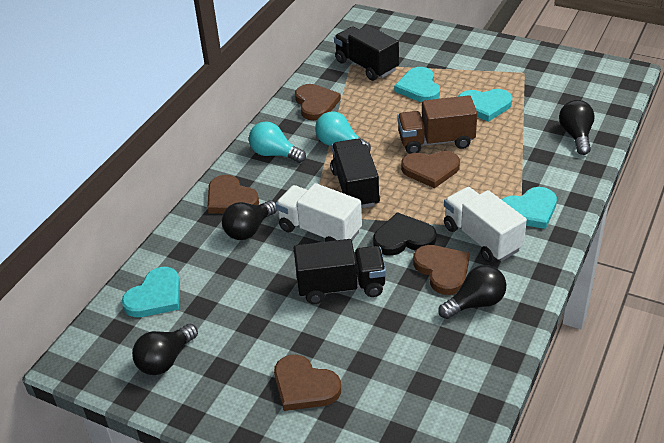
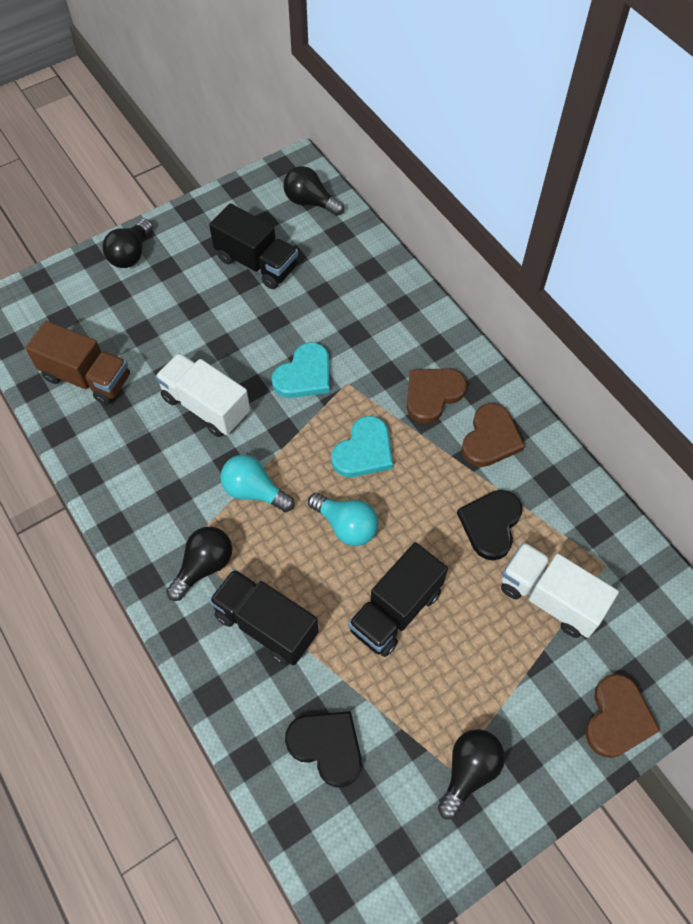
black heart: [373,212,436,255] = 1 -> [285,711,362,787] [457,490,522,560] = 2
brown heart: [208,175,259,214] [274,355,341,411] [295,84,341,121] [401,151,460,188] [413,245,470,295] = 5 -> [407,368,467,424] [462,403,525,467] [586,674,660,758] = 3
turquoise heart: [122,267,180,317] [394,67,440,102] [458,89,512,122] [501,187,557,229] = 4 -> [272,342,330,398] [331,416,393,477] = 2

